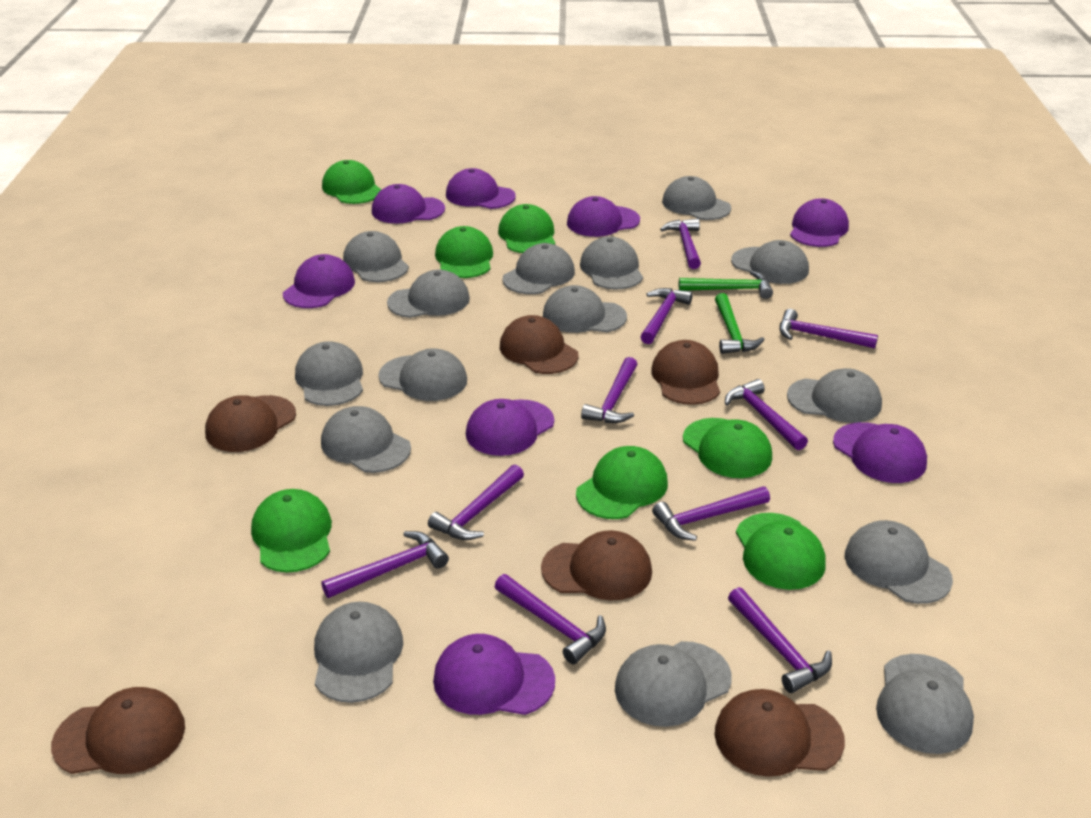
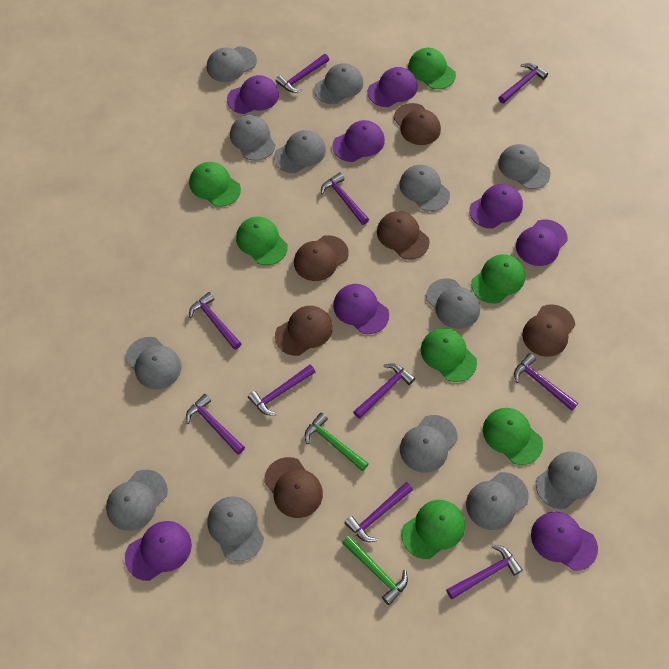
grey cap: [295,341,363,406] [314,602,403,703] [321,406,411,473] [343,231,409,282] [379,348,467,401] [387,270,470,318] [502,243,575,294] [543,285,627,333] [580,237,643,289] [615,641,732,727] [662,176,731,220] [731,240,809,284] [787,368,882,423] [845,520,953,604] [876,654,974,754] = 15 -> [106,470,168,531] [125,337,181,389] [207,46,257,82] [207,496,264,561] [230,115,276,161] [274,130,326,173] [314,63,363,104] [399,165,450,211] [400,415,458,473] [426,278,480,329] [466,472,529,530] [498,144,550,189] [536,452,597,509] = 13

